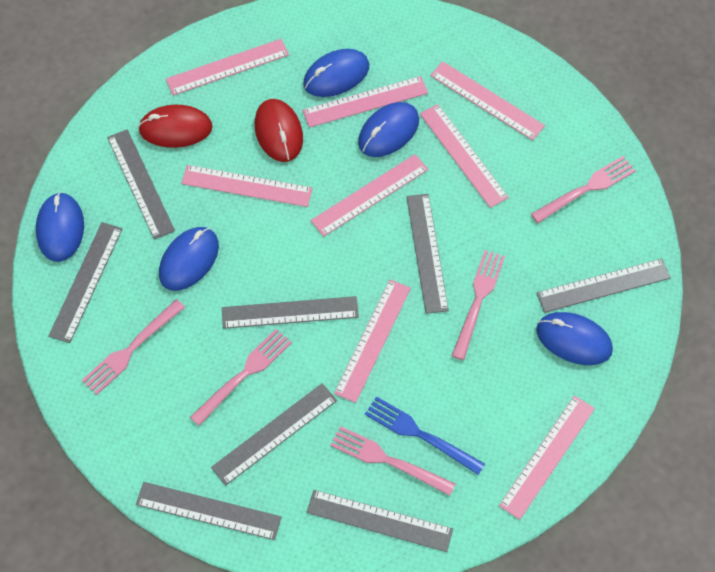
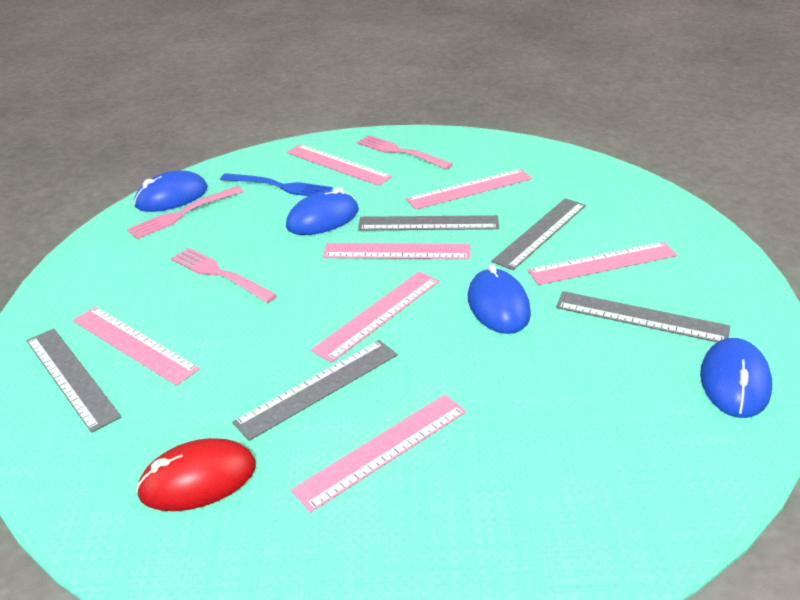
blue mouse: [36,192,84,262] [159,227,219,291] [303,49,369,97] [358,102,419,157] [536,312,613,365] = 5 -> [134,171,208,212] [286,187,358,235] [468,264,531,334] [700,338,772,418] = 4
grey ruler: [49,222,123,343] [107,129,175,239] [136,482,282,540] [211,383,337,486] [222,296,359,329] [307,490,453,552] [407,194,449,314] [537,259,671,313] = 8 -> [26,329,121,433] [232,340,398,441] [358,215,499,231] [491,198,586,270] [556,291,730,342] = 5
pink fork: [82,299,185,395] [190,329,292,426] [330,426,456,496] [452,250,505,360] [531,156,636,223] = 5 -> [127,186,243,239] [171,247,277,303] [357,135,453,170] = 3
pink ruler: [166,39,289,96] [181,165,313,207] [302,76,428,128] [311,154,428,237] [334,280,411,403] [420,104,509,208] [430,61,545,140] [499,396,595,520] = 8 -> [73,306,200,386] [287,144,392,186] [291,394,466,513] [311,271,439,363] [323,243,470,259] [406,169,532,210] [528,241,677,285] = 7
red mouse: [138,105,213,148] [255,99,303,162] = 2 -> [136,438,256,511] = 1

